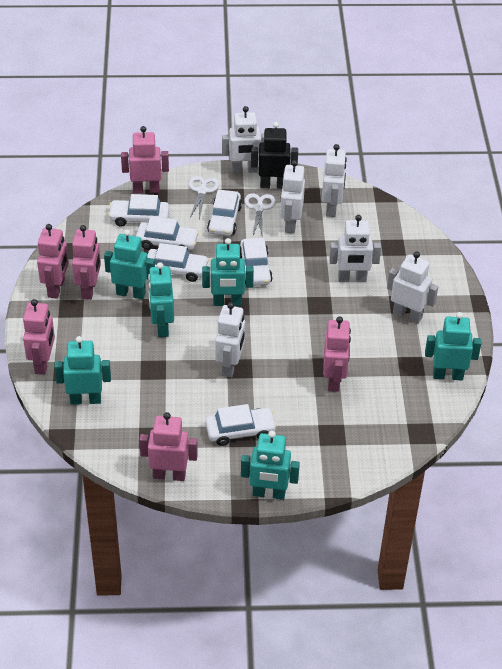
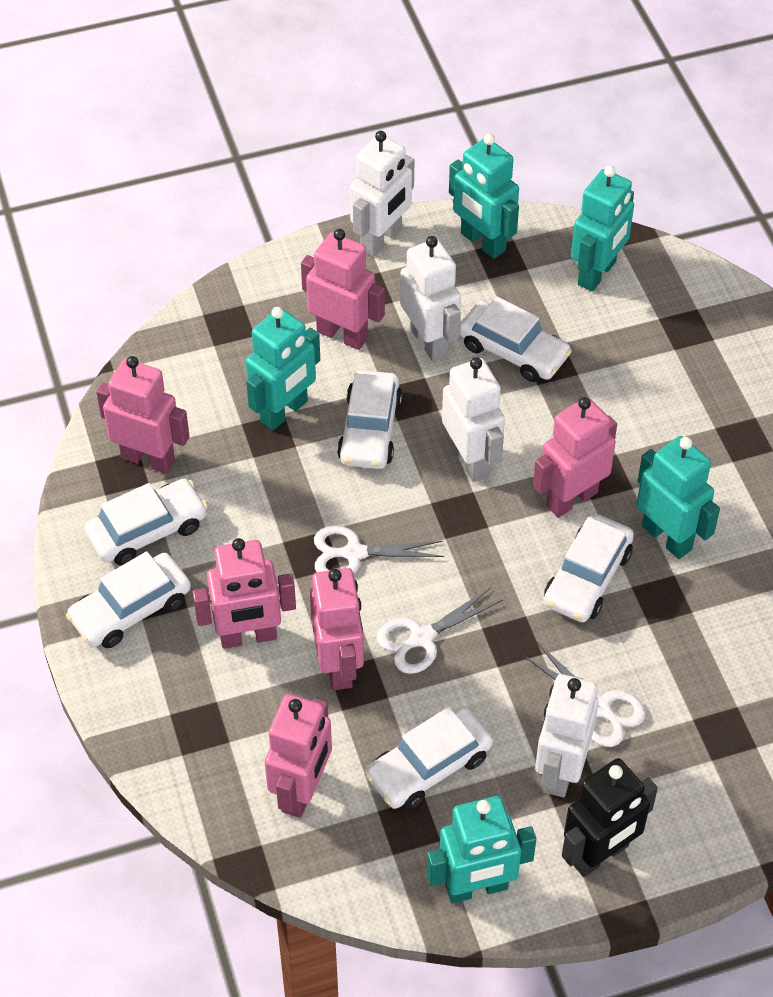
turquoise robot: [54,336,111,405] [104,229,155,300] [148,262,174,337] [202,238,254,306] [241,430,300,500] [425,312,482,380] = 6 -> [246,307,320,430] [427,796,536,904] [449,134,519,259] [571,166,634,292] [637,436,720,559] = 5
white robot: [215,302,245,378] [222,106,264,173] [280,160,305,234] [322,144,347,217] [329,215,381,282] [387,251,438,323] = 6 -> [350,131,414,256] [400,236,461,362] [442,357,505,482] [535,674,599,797] = 4
white scissors: [189,176,219,219] [244,193,276,238] = 2 -> [314,526,444,574] [377,587,503,674] [523,642,646,747] = 3

